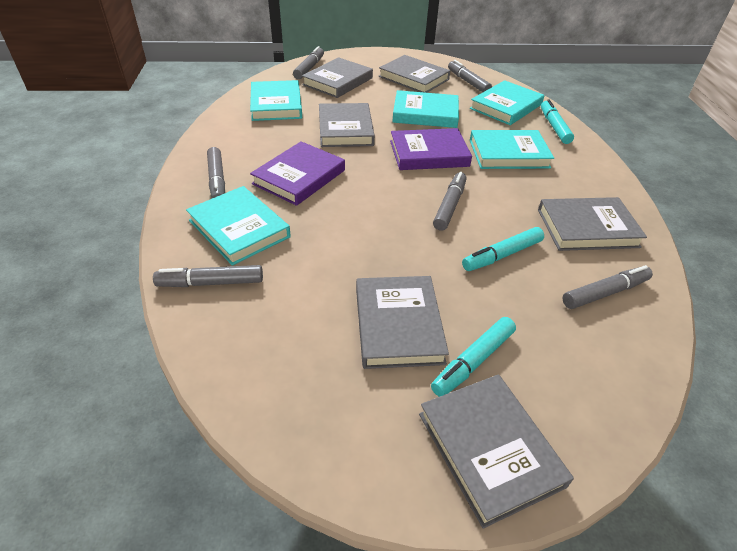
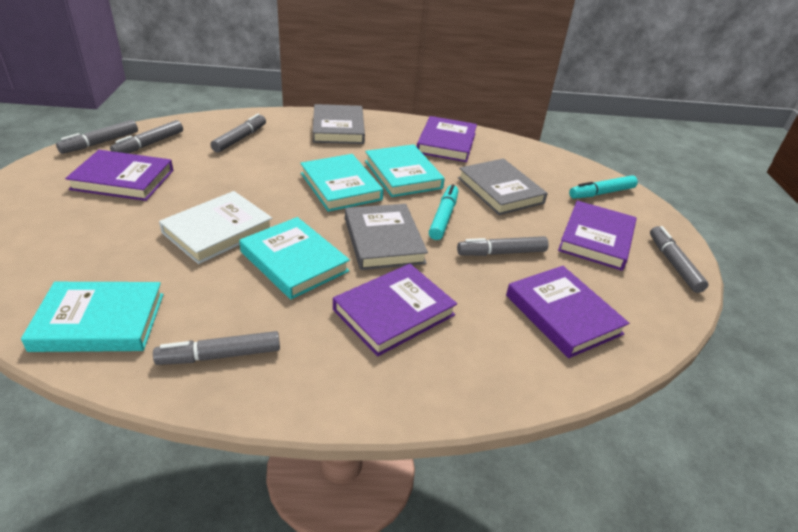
grey book: [302,57,373,98] [319,103,375,147] [356,276,449,369] [379,55,450,93] [419,374,574,529] [538,197,647,251] = 6 -> [313,104,365,144] [345,204,428,270] [458,158,548,215] = 3
purple book: [250,141,345,206] [390,128,472,170] = 2 -> [65,150,173,201] [333,264,457,356] [417,116,477,162] [506,266,629,358] [558,200,637,271] = 5
turquoise book: [186,186,291,266] [250,80,302,121] [392,90,459,128] [470,80,544,125] [470,130,554,169] = 5 -> [21,282,164,352] [239,217,350,299] [300,154,383,212] [365,144,445,197] = 4
turquoise marker: [431,317,516,397] [462,227,544,271] [541,100,574,144] = 3 -> [429,184,458,240] [569,175,638,199] = 2
white book: none = 0 -> [159,191,272,264] = 1

